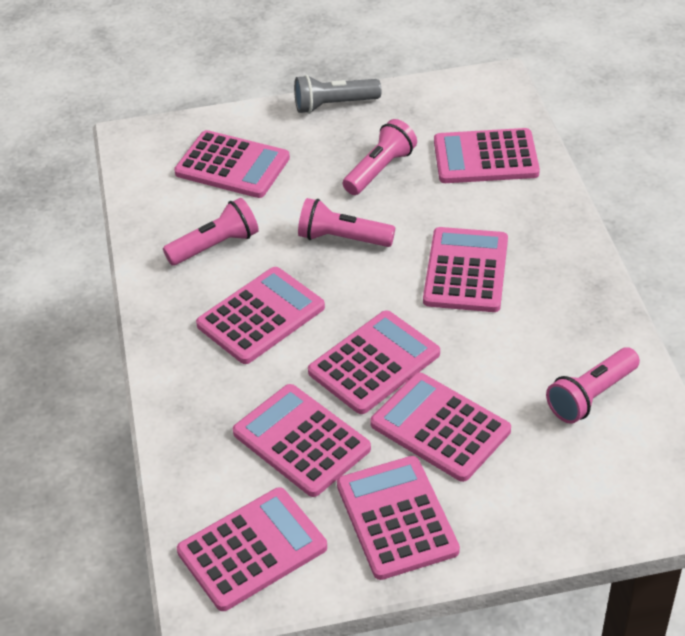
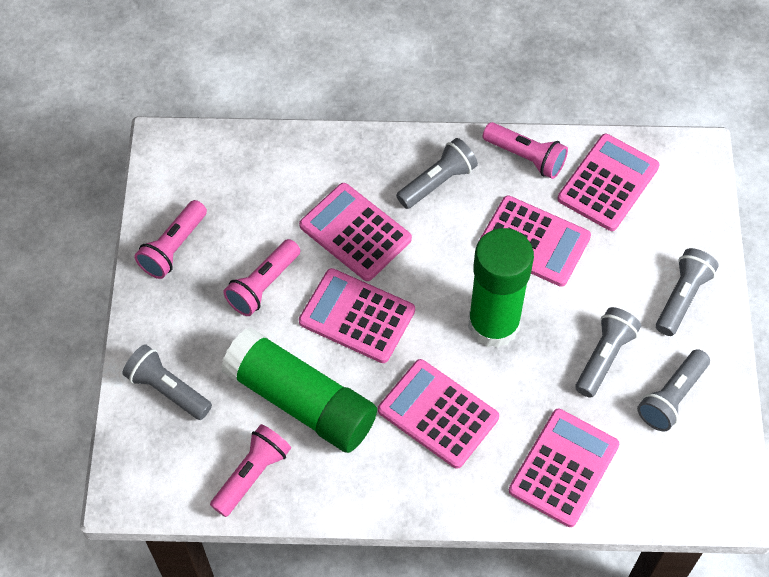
green glue stick: none = 0 -> [221,327,377,453] [468,228,534,348] = 2
grey flashlight: [294,75,381,114] = 1 -> [123,344,212,420] [396,138,478,209] [575,307,641,398] [637,349,710,432] [656,248,719,336] = 5
pink calculator: [174,130,290,198] [177,487,327,611] [196,267,325,364] [233,384,371,497] [308,310,440,414] [337,456,460,580] [370,373,511,482] [423,227,508,312] [434,128,540,183] = 9 -> [299,183,412,281] [299,268,415,363] [378,359,499,469] [478,195,591,287] [509,409,619,527] [557,134,660,231] = 6

